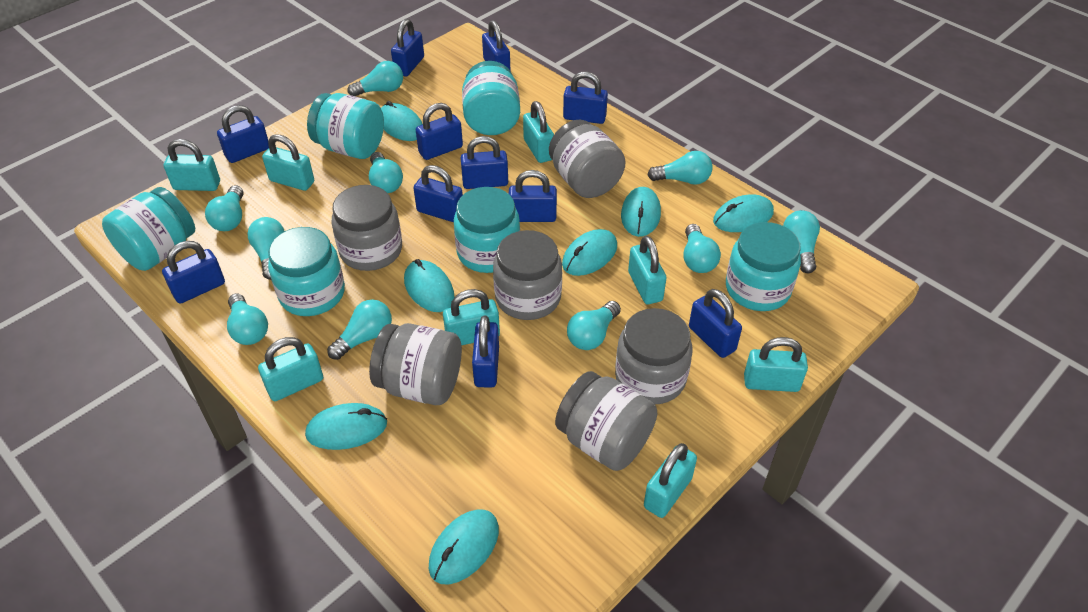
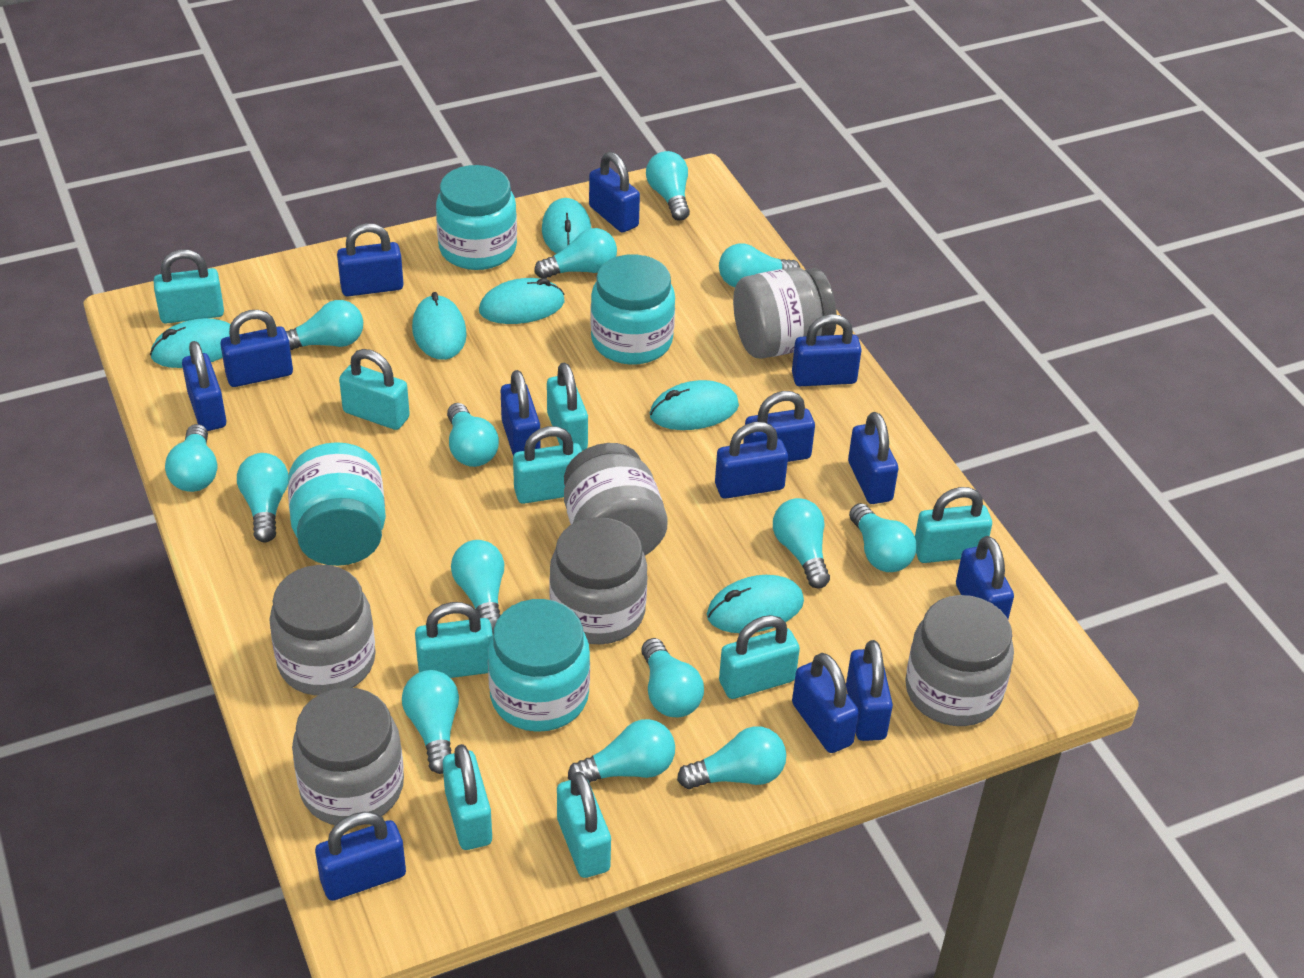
blue padlock: [162,241,225,304] [217,105,269,163] [391,19,424,77] [414,165,463,222] [416,103,463,160] [461,136,508,189] [472,315,499,387] [482,20,511,71] [509,170,557,222] [563,72,608,124] [689,289,742,358] = 11 -> [182,341,226,431] [220,310,293,387] [315,812,406,901] [337,223,404,296] [501,370,541,456] [589,152,640,233] [715,422,788,499] [743,391,815,462] [792,314,862,386] [792,653,859,753] [846,640,893,741] [848,412,898,504] [956,536,1014,619] = 13
turquoise jar: [102,187,195,271] [268,227,345,316] [307,93,384,159] [454,187,520,273] [462,61,520,135] [726,222,801,311] = 6 -> [288,442,386,566] [436,165,517,270] [488,599,590,732] [590,254,675,365] = 4
turquoise light bulb: [205,185,243,231] [227,293,268,345] [248,217,285,280] [327,300,392,360] [348,61,403,96] [369,152,403,193] [567,301,621,350] [647,151,712,185] [683,224,721,273] [783,210,820,273] = 10 -> [165,424,217,492] [237,453,288,542] [286,300,363,350] [402,670,459,774] [447,403,499,467] [451,540,504,632] [534,228,617,278] [568,719,675,783] [641,638,704,717] [646,151,690,221] [677,726,786,789] [719,243,800,287] [773,498,830,589] [849,503,917,572] = 14
turquoise mouse: [305,403,387,450] [381,101,422,141] [404,259,455,312] [429,509,499,584] [562,229,617,276] [621,187,661,237] [713,194,774,232] = 7 -> [150,318,230,368] [412,292,467,360] [479,278,565,324] [542,198,591,254] [650,380,739,430] [707,575,804,633] = 6
turquoise padlock: [164,139,220,191] [258,337,323,401] [262,134,314,191] [443,289,500,346] [523,101,554,163] [628,236,666,304] [644,443,697,518] [744,337,808,392] = 8 -> [154,249,224,324] [339,349,410,430] [415,602,493,678] [443,744,492,850] [513,426,582,504] [547,363,588,451] [557,772,611,878] [719,615,800,699] [915,487,992,563] = 9

